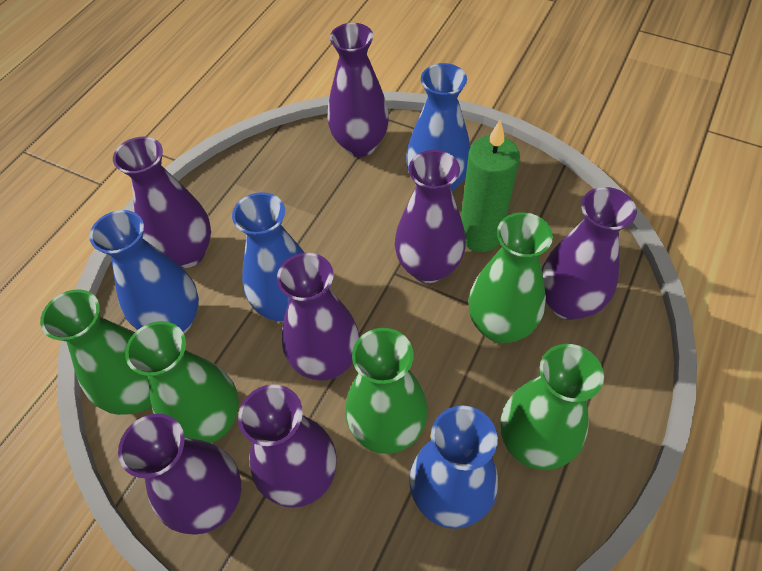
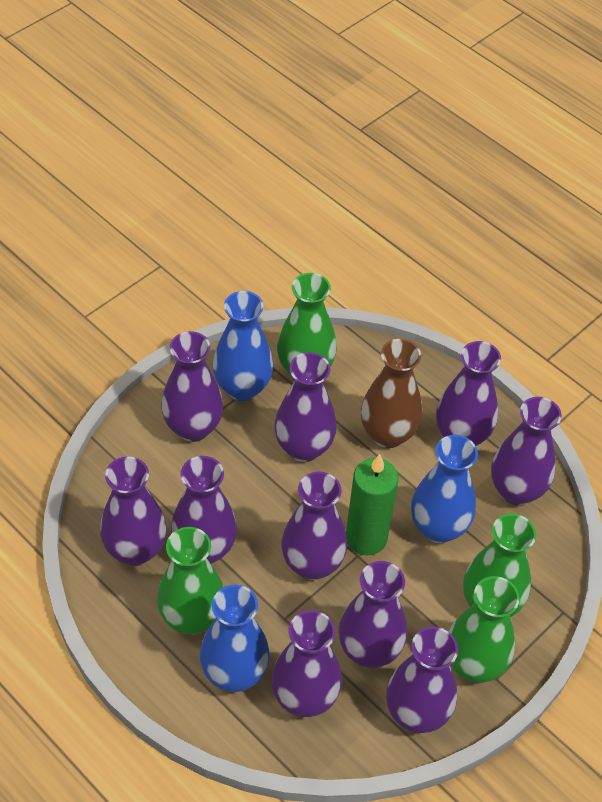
blue vase: [89,210,199,334] [232,192,305,322] [406,63,470,191] [409,406,498,529] = 4 -> [200,585,270,692] [213,291,273,401] [411,435,478,543] = 3
brown vase: none = 0 -> [361,339,422,448] = 1
green vase: [40,290,152,415] [125,321,239,443] [345,328,428,454] [468,212,553,343] [500,344,604,470] = 5 -> [157,527,223,635] [277,273,337,378] [448,576,520,683] [463,514,536,617] = 4
purple vase: [113,137,211,268] [118,414,241,535] [238,384,337,508] [277,253,359,381] [327,23,389,157] [395,150,466,283] [542,187,637,320] = 7 -> [100,456,167,566] [161,331,223,442] [171,456,237,564] [272,610,342,717] [274,352,337,462] [281,472,347,580] [339,561,407,668] [386,627,458,733] [436,341,501,446] [491,397,562,505] = 10

